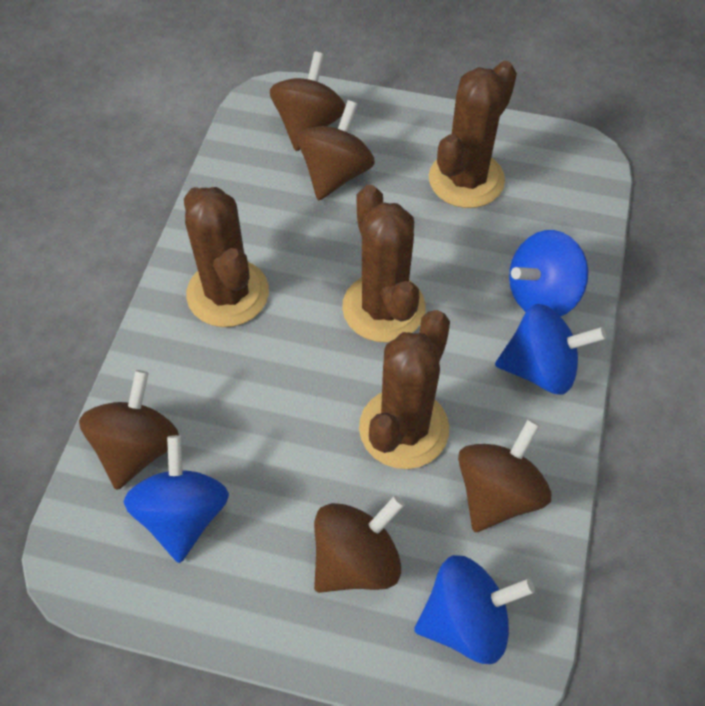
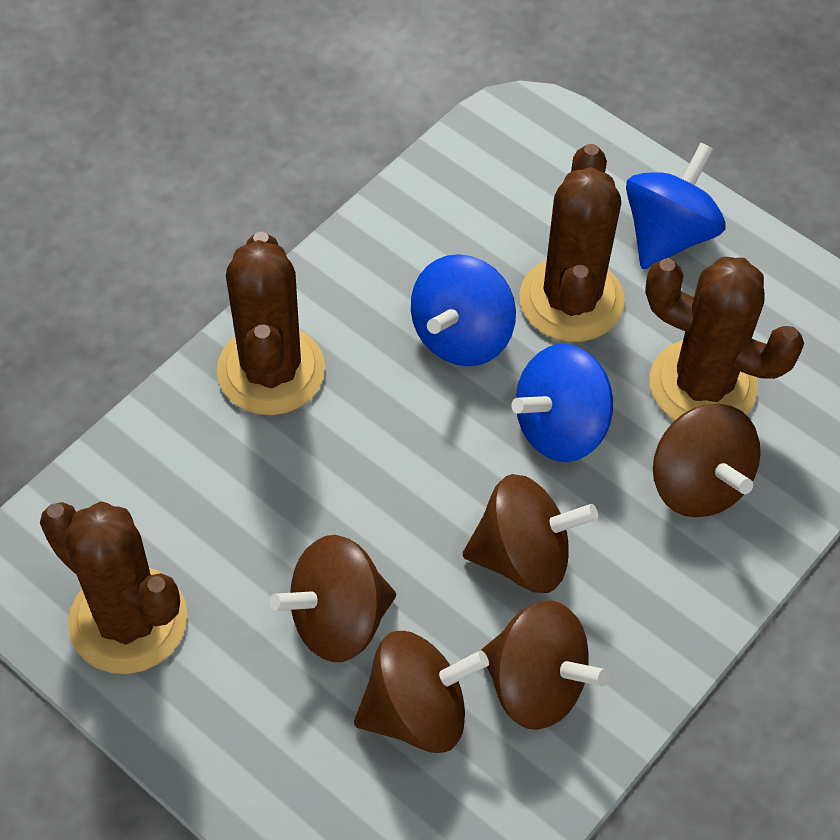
blue spinning top: [123,435,229,563] [414,555,535,664] [495,304,606,395] [509,230,588,317] = 4 -> [411,254,516,366] [511,344,613,462] [626,143,726,269] = 3

